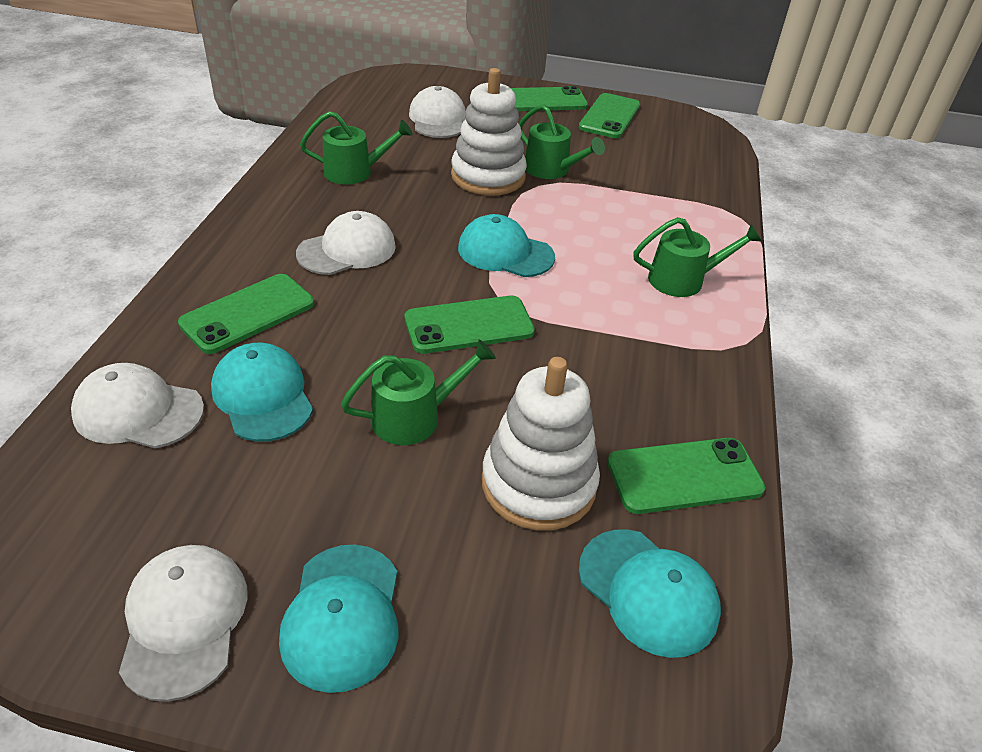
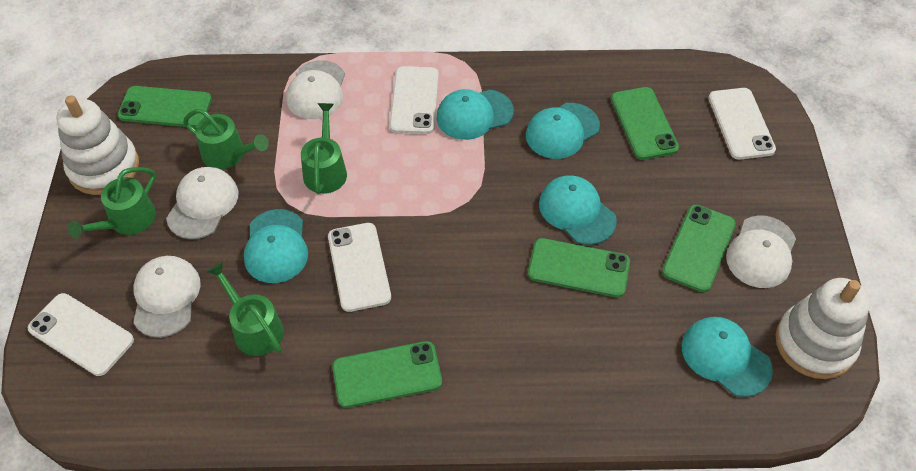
turquoise cap: [211,343,313,442] [279,545,399,693] [458,214,555,277] [579,529,721,658] = 4 -> [244,209,308,283] [436,89,514,140] [526,103,600,159] [539,175,617,245] [682,317,773,397] = 5
white phone: none = 0 -> [28,293,134,376] [328,223,391,312] [390,66,439,134] [708,88,776,160] = 4

